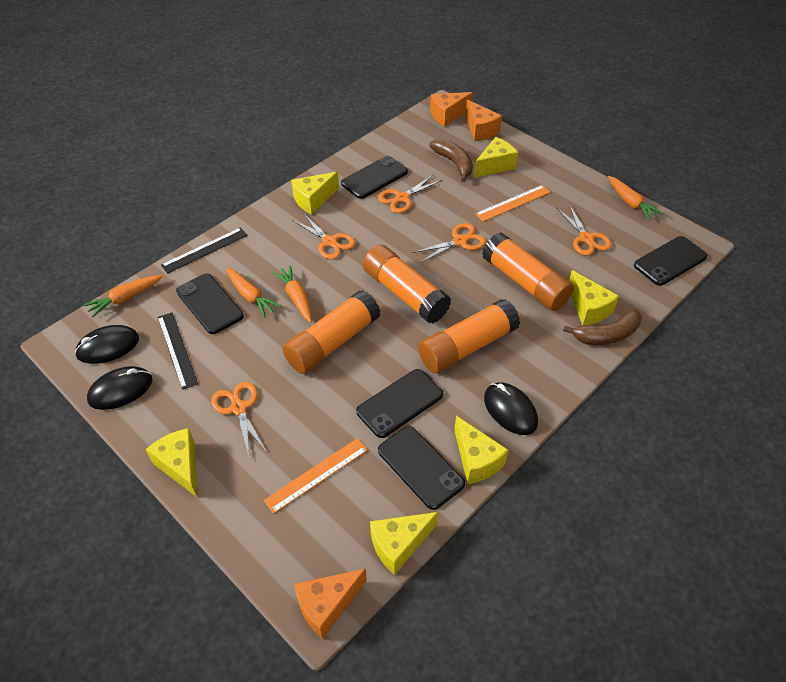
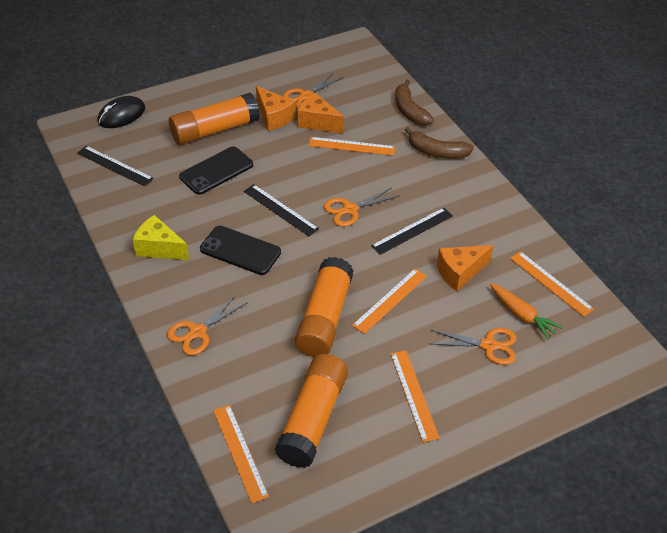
black mouse: [75,325,139,364] [87,366,152,410] [484,382,538,435] = 3 -> [98,96,145,128] = 1
black phone: [176,274,244,334] [341,156,408,199] [356,369,443,438] [378,426,465,510] [634,236,707,286] = 5 -> [179,146,253,195] [200,226,281,275] = 2
black ruler: [158,312,198,390] [161,227,247,274] = 2 -> [77,146,154,186] [244,184,319,236] [371,207,453,255] = 3
orange carrot: [84,275,163,318] [226,268,281,317] [272,265,312,323] [608,176,663,220] = 4 -> [490,283,562,340] = 1
orange glue stick: [283,290,381,374] [363,244,451,324] [418,299,520,373] [482,232,574,311] = 4 -> [169,93,260,145] [275,354,348,468] [295,257,354,357] = 3
orange ruler: [264,438,368,514] [475,185,551,222] = 2 -> [213,405,269,504] [308,137,395,156] [352,269,427,334] [390,350,440,442] [510,251,594,317] = 5
orange scissors: [211,382,267,456] [292,213,355,259] [378,174,443,213] [412,223,486,263] [556,204,612,256] = 5 -> [167,295,247,356] [283,72,343,108] [324,188,399,227] [429,328,516,365] = 4
yellow cheese: [146,428,197,497] [291,172,339,215] [370,512,438,575] [454,416,509,484] [474,137,518,178] [569,270,619,326] = 6 -> [132,215,189,260] = 1

